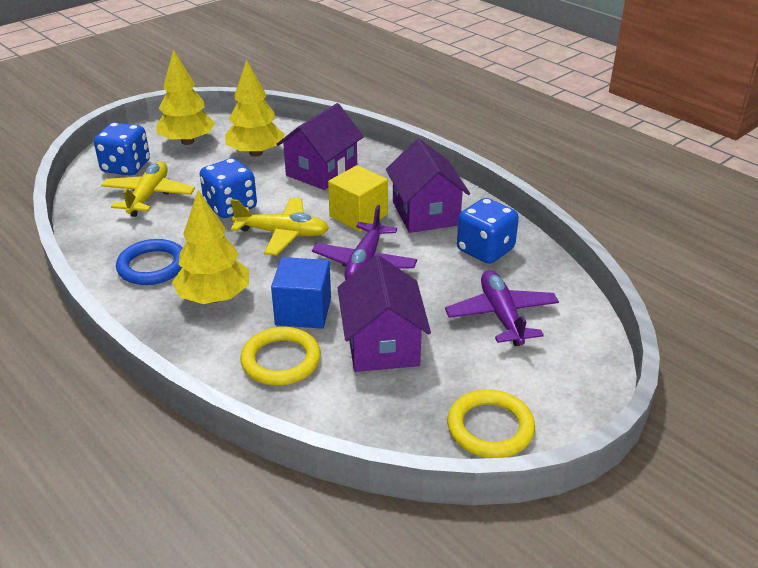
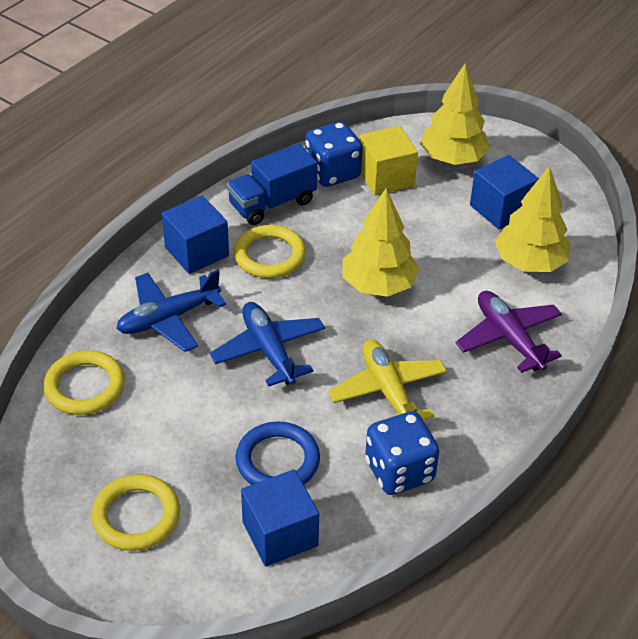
blue cube: [271,257,331,329] = 1 -> [162,196,229,274] [241,469,319,566] [470,155,539,230] = 3
blue dice: [94,123,150,176] [200,158,257,218] [457,198,519,264] = 3 -> [305,122,363,187] [365,411,439,495] = 2
blue plane: none = 0 -> [116,270,226,352] [210,302,325,386] = 2
blue truck: none = 0 -> [227,144,317,225] = 1
purple house: [276,103,364,190] [337,255,431,372] [386,139,470,233] = 3 -> none = 0
purple plane: [312,205,417,280] [445,270,559,346] = 2 -> [456,291,562,373] = 1
yellow plane: [101,161,195,217] [230,198,329,256] = 2 -> [328,339,447,420] = 1
yellow ring: [240,327,321,385] [447,389,535,458] = 2 -> [43,350,125,415] [91,474,180,551] [234,225,306,278] = 3

